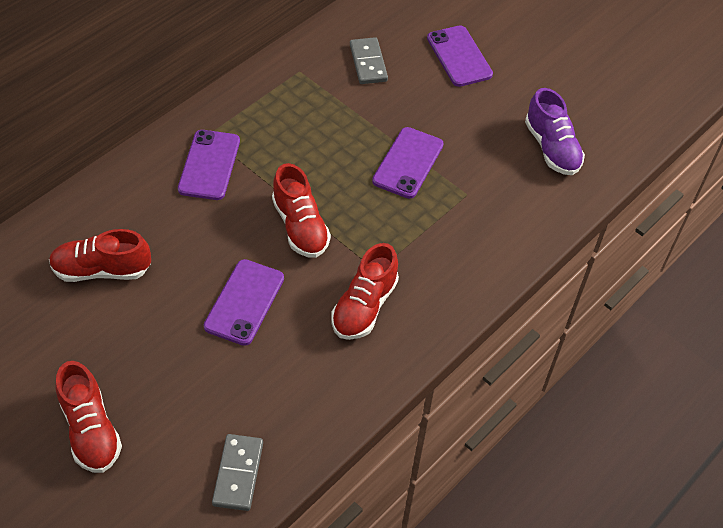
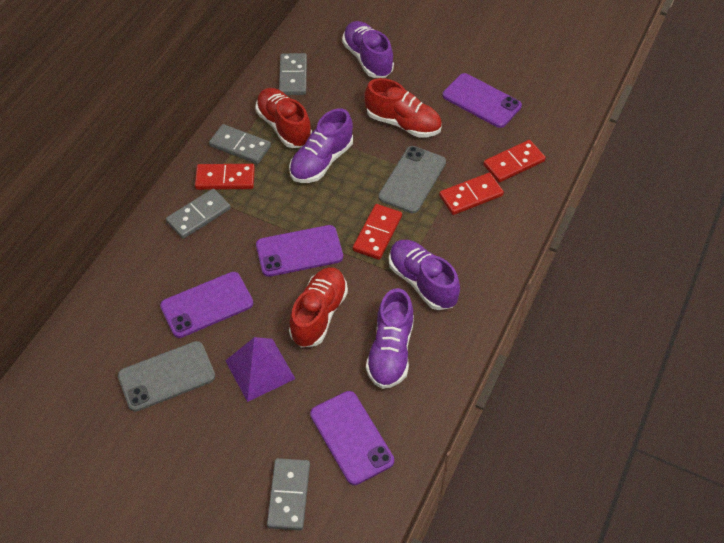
grey domino: [212,434,263,511] [350,37,388,84] = 2 -> [166,189,231,239] [209,124,271,164] [267,458,310,531] [279,53,307,95] = 4
grey phone: none = 0 -> [118,341,215,412] [378,146,446,213] = 2
purple pyramid: none = 0 -> [225,337,295,402] = 1
purple shoe: [525,88,585,175] = 1 -> [289,108,353,183] [342,21,394,78] [366,288,414,389] [389,240,460,310] = 4
red domino: none = 0 -> [195,164,255,190] [353,204,402,260] [439,173,504,215] [483,140,546,183] = 4
red shoe: [49,229,151,282] [56,361,122,473] [272,163,331,258] [331,243,399,340] = 4 -> [255,88,312,148] [289,267,348,347] [364,78,442,138] = 3

